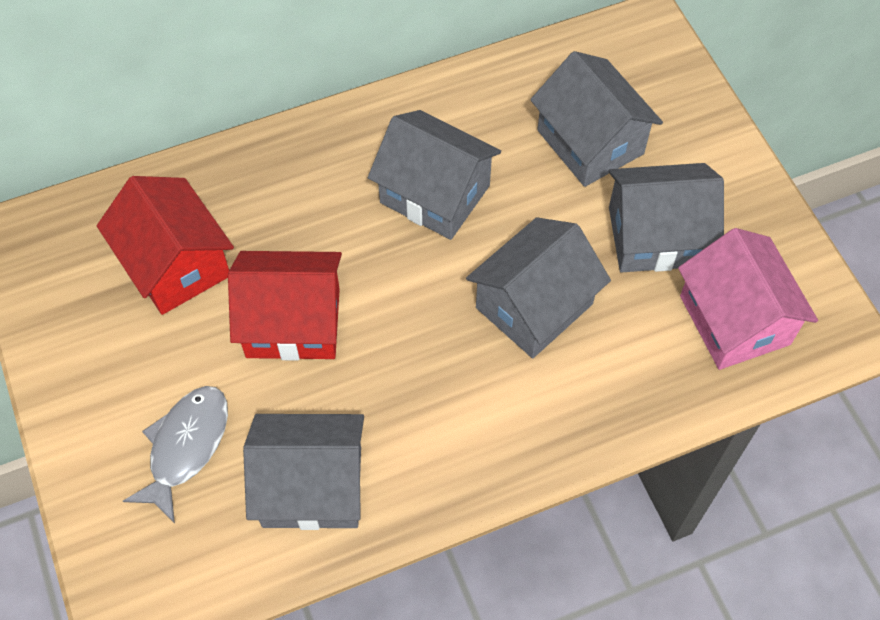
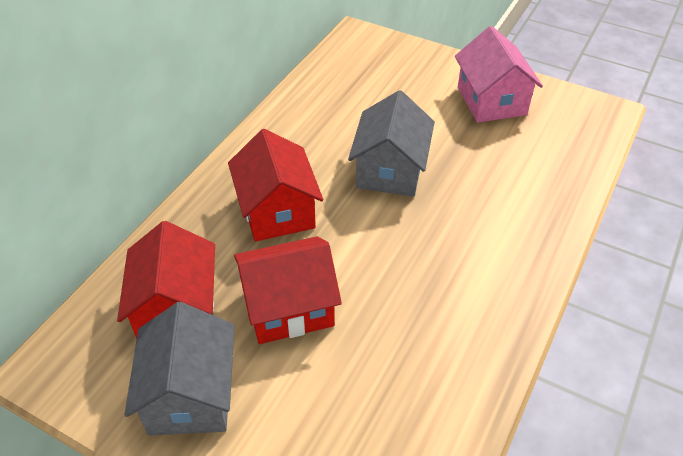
grey fish: [123,386,228,523] = 1 -> none = 0
grey house: [243,414,364,530] [368,110,501,240] [466,217,611,359] [530,51,663,187] [609,163,724,272] = 5 -> [124,302,235,436] [348,90,435,197] = 2
red house: [97,176,234,315] [228,251,342,361] = 2 -> [117,221,215,339] [228,129,323,242] [234,236,342,344] = 3

